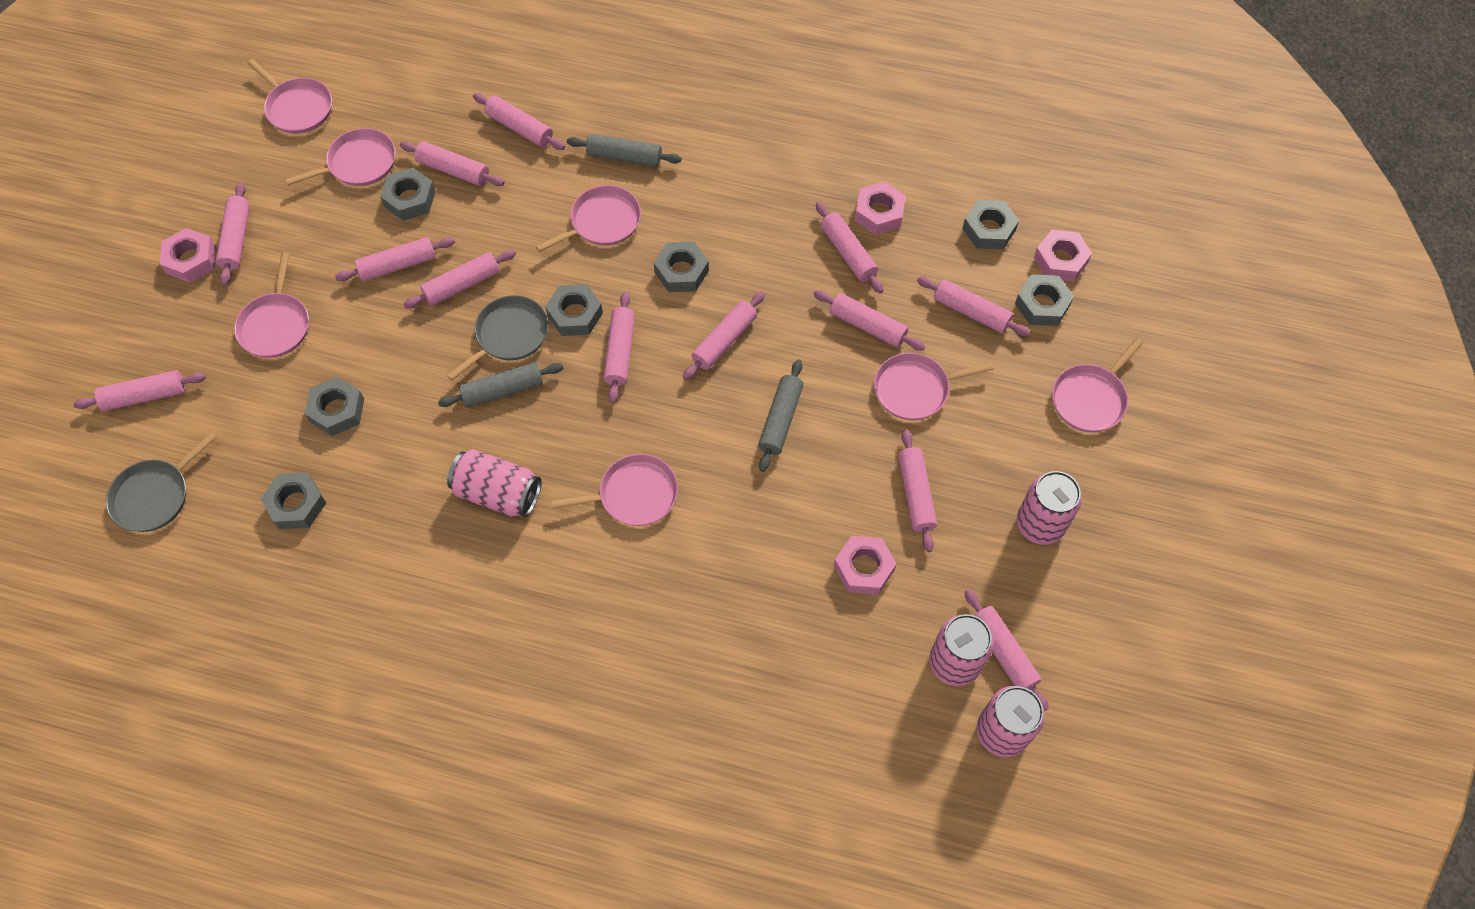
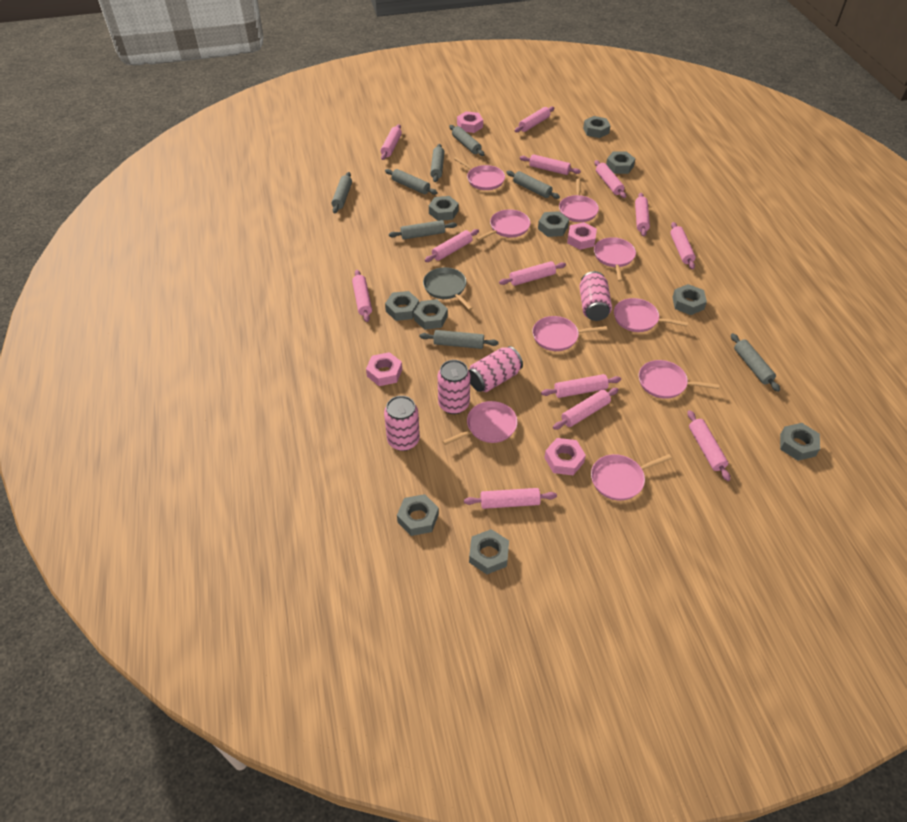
grey nut: [261,473,326,529] [305,377,364,436] [380,168,436,221] [545,284,603,336] [654,242,709,292] [962,200,1019,249] [1015,274,1074,326] = 7 -> [385,291,419,321] [397,494,439,536] [414,299,448,330] [429,196,459,221] [469,529,509,574] [538,211,569,237] [583,116,610,138] [606,152,635,174] [672,284,707,315] [780,423,820,461] = 10
grey pan: [106,432,216,532] [447,295,548,380] = 2 -> [423,267,473,310] = 1
grey rolling pin: [438,362,563,408] [567,134,681,167] [758,359,803,472] = 3 -> [331,172,352,213] [385,169,438,195] [389,220,457,240] [420,330,498,349] [430,144,444,182] [449,125,485,156] [506,171,560,199] [731,333,780,392] = 8
pink pan: [234,252,309,358] [247,59,332,134] [285,128,396,186] [536,185,641,252] [551,454,678,526] [874,353,994,420] [1052,338,1143,432] = 7 -> [442,401,518,445] [454,157,505,190] [476,209,531,241] [532,316,607,351] [559,179,599,222] [591,454,672,501] [594,237,636,282] [614,298,688,332] [639,360,719,399] = 9

